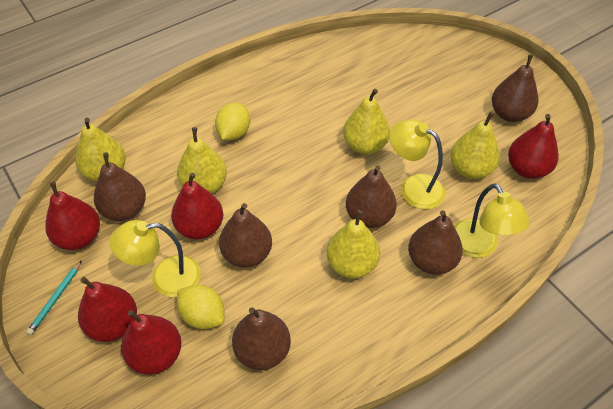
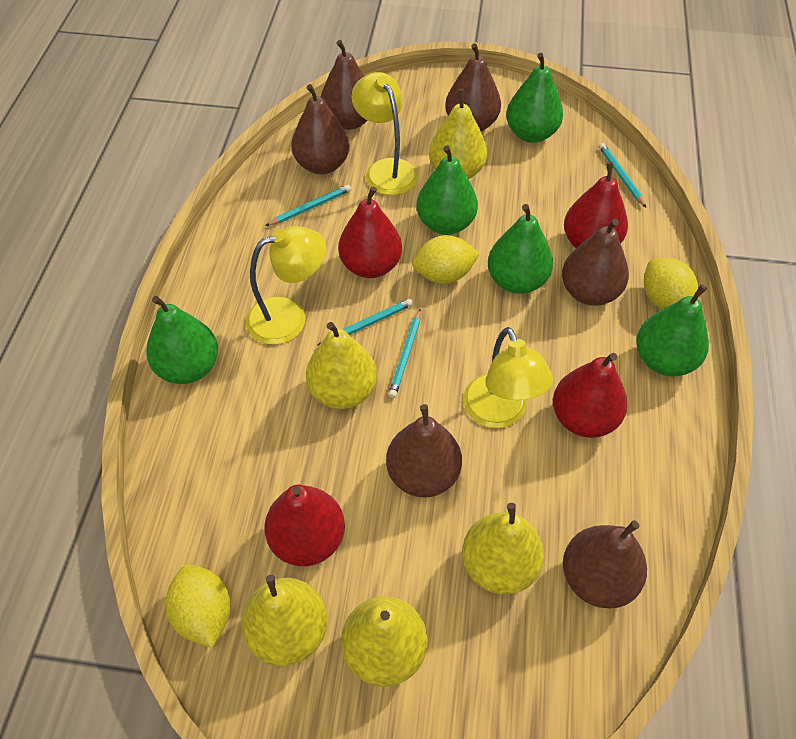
green pear: none = 0 -> [146,296,218,384] [416,145,478,235] [488,204,553,294] [506,53,563,143] [636,284,709,376] = 5
red pear: [45,182,100,250] [78,277,137,342] [121,310,181,375] [171,173,223,239] [508,114,559,179] = 5 -> [264,485,345,566] [338,186,402,278] [553,353,627,438] [564,162,628,248] = 4
turquoise pencil: [26,260,82,335] = 1 -> [265,185,351,226] [317,299,413,346] [388,309,421,398] [599,143,646,207] = 4
yellow lemon: [177,285,225,329] [215,103,250,140] = 2 -> [165,564,230,648] [412,235,480,284] [644,258,698,309] = 3

